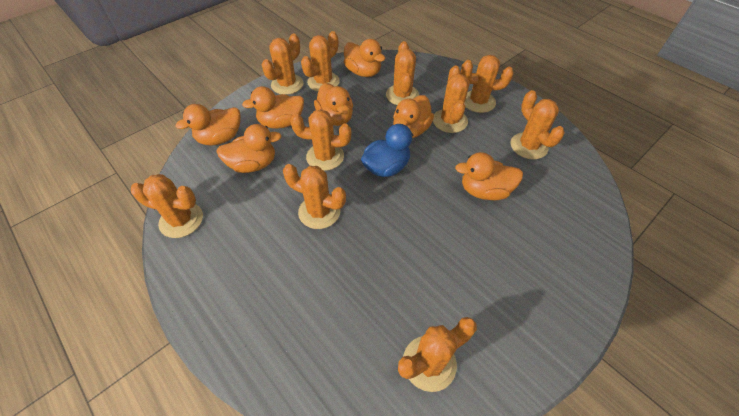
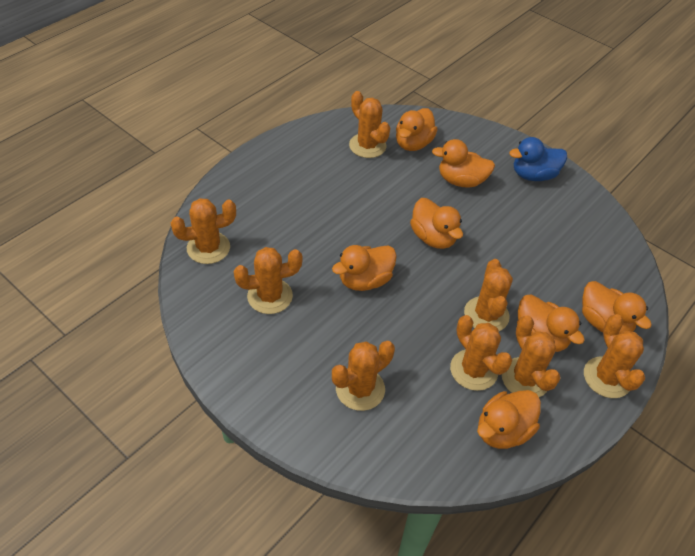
orange cactus: [131,174,203,238] [262,34,304,95] [283,164,346,229] [290,109,351,171] [301,31,340,91] [386,41,419,105] [398,317,477,392] [433,65,469,133] [461,55,514,113] [511,90,565,159] = 10 -> [171,198,236,264] [234,247,303,314] [332,341,395,411] [349,91,390,158] [450,315,512,391] [464,259,513,331] [502,315,561,397] [584,314,645,398] = 8

